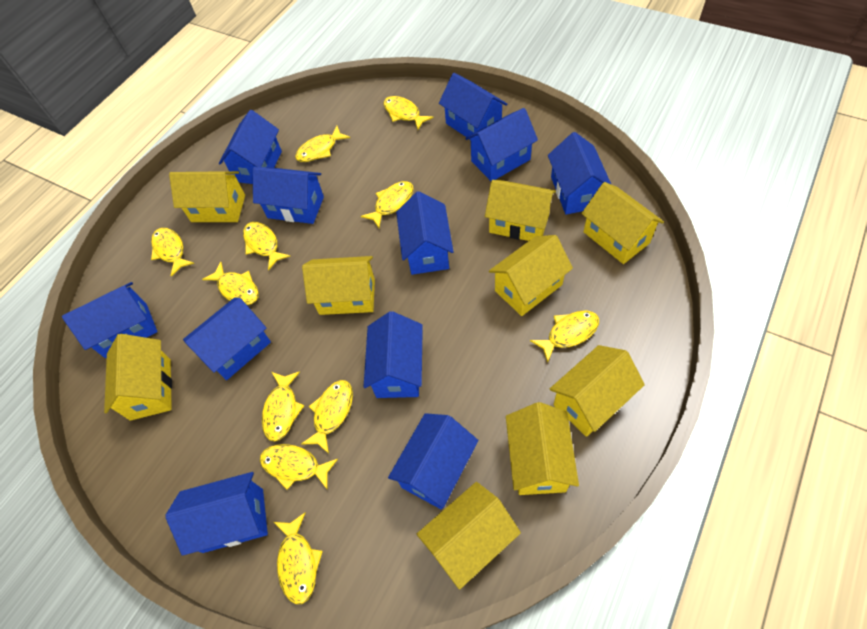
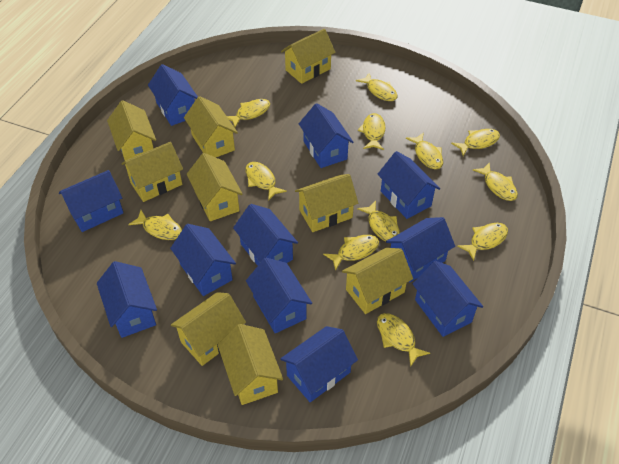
yellow fish: [151,228,195,277] [202,262,259,305] [243,222,290,270] [260,444,338,490] [262,371,304,442] [274,512,323,604] [295,126,350,162] [301,380,353,454] [361,181,414,228] [383,96,433,130] [530,310,599,362] = 11 -> [128,210,182,240] [227,99,270,128] [245,162,287,201] [323,235,379,271] [356,73,398,101] [357,201,400,241] [358,113,386,150] [377,313,430,367] [406,132,443,169] [451,129,500,156] [457,223,508,261] [473,162,518,201] = 12

